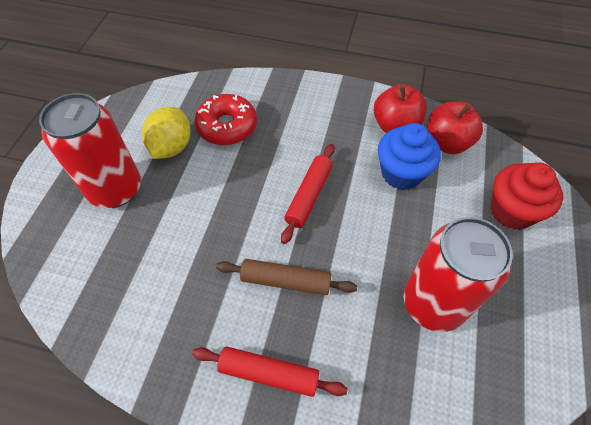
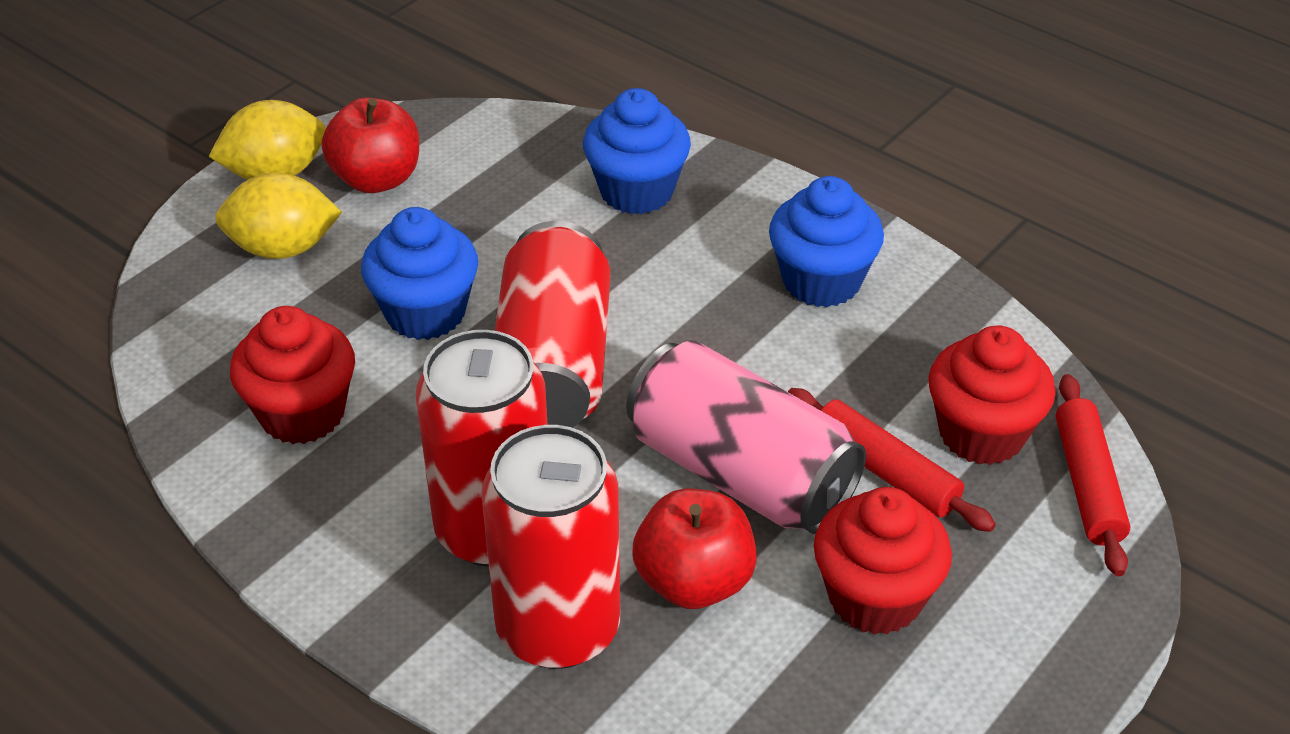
blue cupcake: [378,123,441,190] = 1 -> [361,207,478,340] [583,88,691,214] [769,176,884,308] = 3
brown rolling pin: [216,259,357,295] = 1 -> none = 0
pink can: none = 0 -> [626,340,866,534] = 1
red can: [39,93,141,208] [404,217,513,332] = 2 -> [416,330,548,567] [481,425,620,669] [495,221,610,427] = 3
red cupcake: [490,162,563,230] = 1 -> [230,306,355,444] [814,487,952,635] [929,325,1056,465] = 3
red donut: [195,94,257,145] = 1 -> none = 0
yellow lemon: [142,107,190,159] = 1 -> [208,100,326,180] [215,173,342,259] = 2

